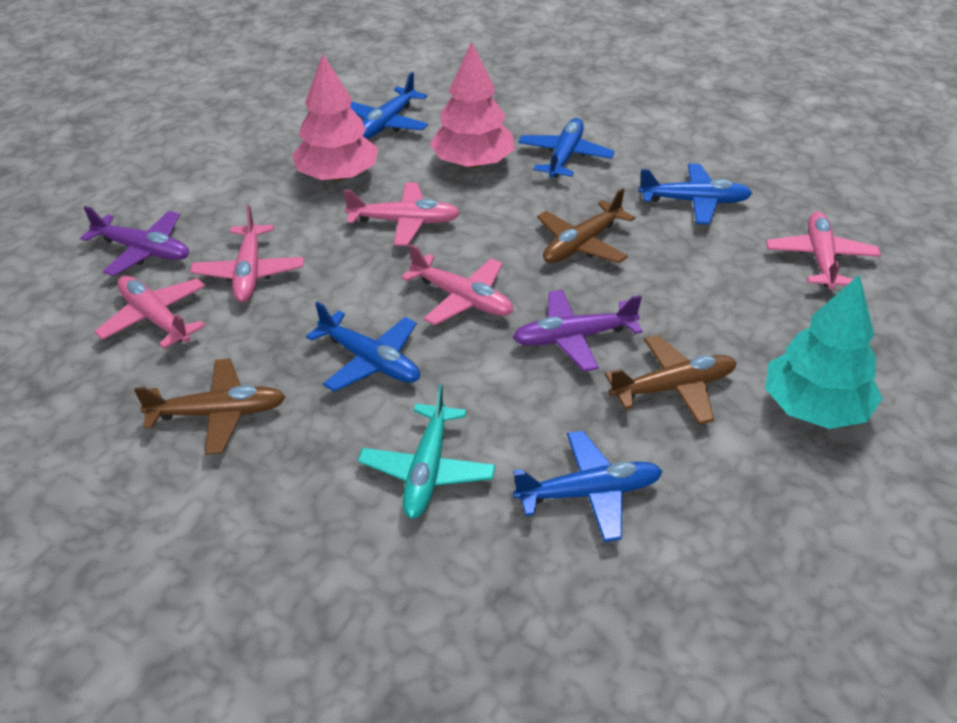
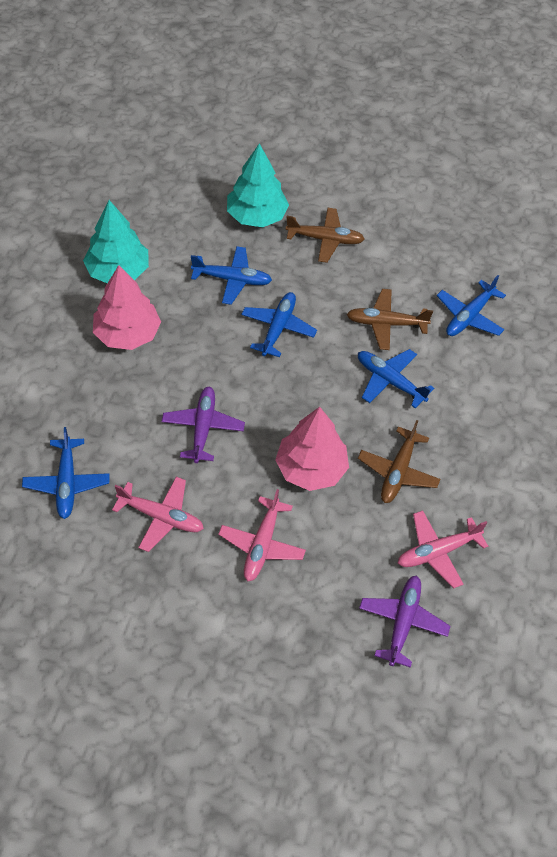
pink plane: [94,276,206,349] [190,205,304,302] [343,182,460,246] [401,245,513,325] [766,211,881,290] = 5 -> [112,477,204,552] [218,489,306,581] [398,510,488,588] = 3
turquoise plane: [358,384,495,519] = 1 -> none = 0
turquoise tree: [765,274,883,429] = 1 -> [83,200,149,283] [227,143,289,227] = 2

